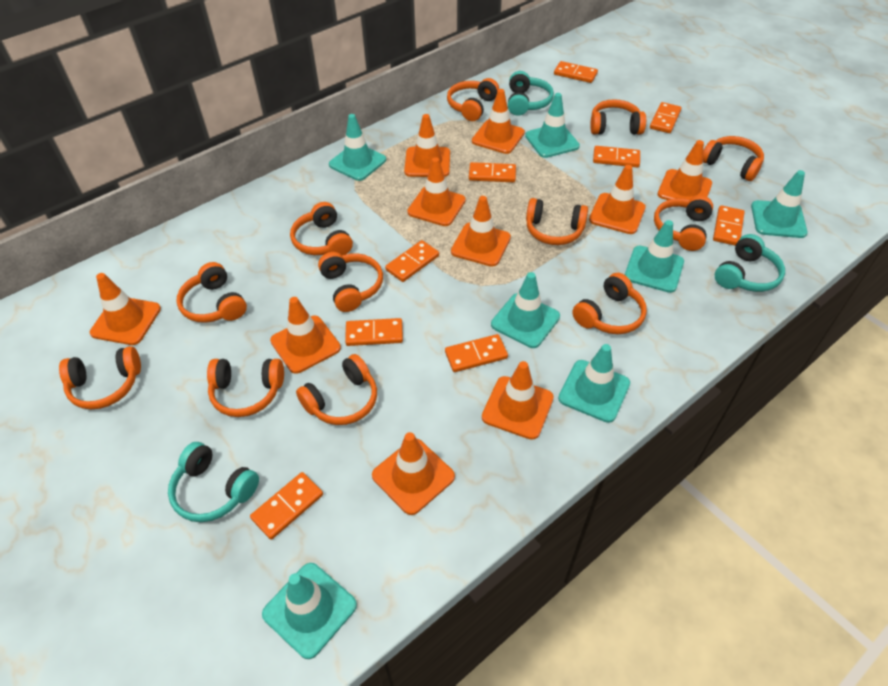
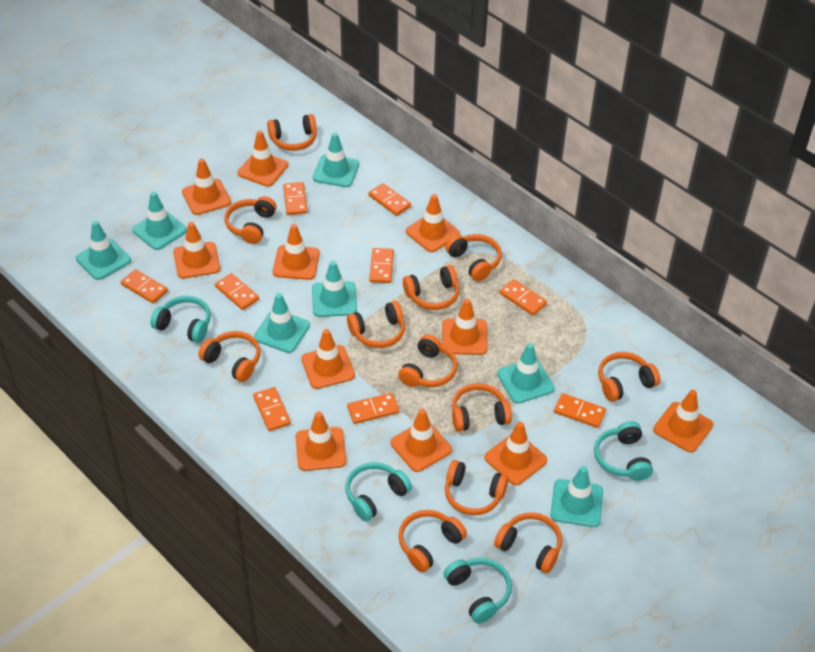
orange traffic cone: [90,273,161,345] [270,297,341,374] [372,432,455,515] [404,114,450,177] [407,157,466,226] [451,196,511,267] [472,89,525,154] [482,361,554,440] [589,165,646,234] [657,140,712,200] = 10 -> [173,222,220,279] [182,158,231,215] [237,131,288,187] [273,224,320,280] [296,412,346,471] [301,329,355,389] [390,409,452,472] [406,194,460,252] [442,299,488,355] [485,422,547,485] [653,390,713,452] = 11
turquoise headphones: [168,442,259,522] [508,71,554,116] [715,234,785,292] = 3 -> [150,296,211,343] [345,462,412,521] [444,558,512,624] [594,421,653,481] = 4

